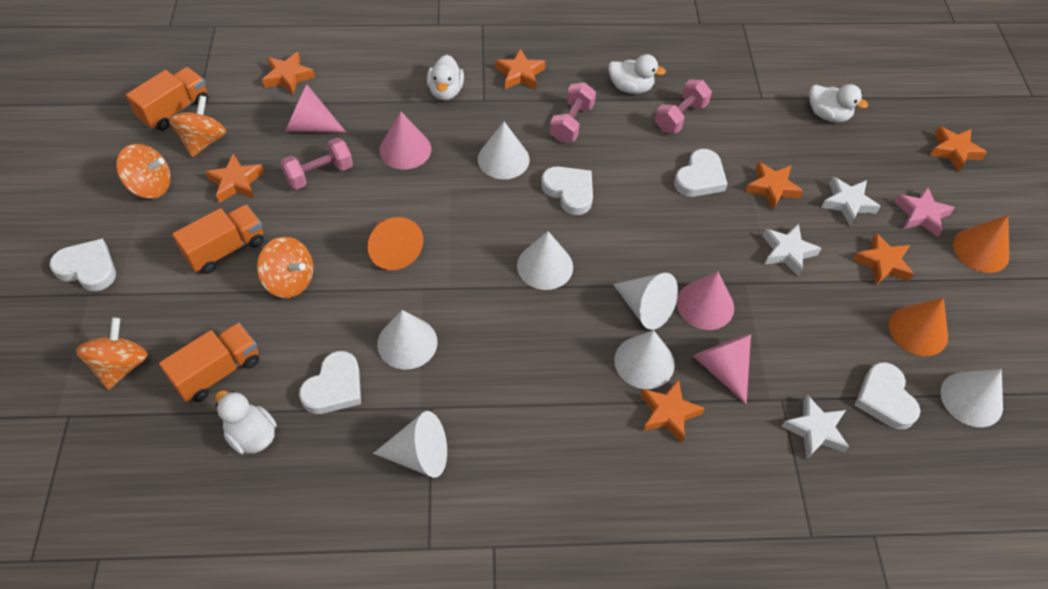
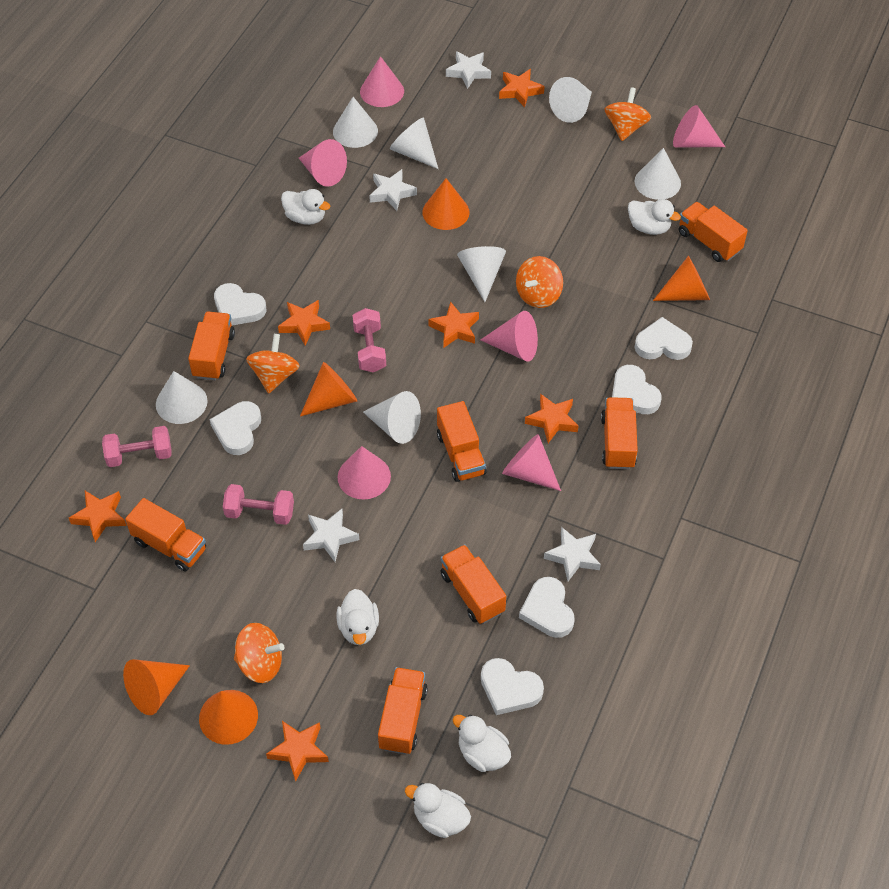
orange cone: [367,217,423,270] [889,298,948,356] [953,215,1009,273] = 3 -> [123,659,190,715] [199,690,258,745] [300,362,357,416] [422,178,470,230] [653,256,710,301] = 5
orange star: [205,154,264,203] [262,52,315,95] [495,48,546,90] [640,379,705,443] [745,161,803,210] [853,233,914,285] [929,126,987,172] = 7 -> [69,491,126,542] [266,721,329,782] [278,300,330,346] [428,301,479,348] [499,69,545,107] [525,394,578,443] = 6
orange truck: [126,67,208,131] [159,323,259,402] [172,205,264,274] = 3 -> [125,498,206,572] [188,312,235,380] [378,667,428,754] [437,401,487,482] [440,545,506,624] [601,397,638,469] [679,202,748,262] = 7
pink cone: [285,85,346,132] [379,112,431,169] [677,271,734,330] [693,334,751,404] = 4 -> [299,139,347,187] [338,446,391,500] [360,56,404,107] [481,311,538,362] [502,434,561,491] [673,105,725,148] = 6
pink star: [895,186,955,237] = 1 -> none = 0
white duck: [215,390,277,454] [427,55,464,100] [608,54,666,94] [809,84,868,122] = 4 -> [281,189,330,225] [336,589,379,645] [405,783,471,838] [453,715,511,772] [628,199,681,235] = 5
white heart: [50,238,116,291] [299,351,361,414] [541,166,593,215] [674,149,728,197] [855,362,920,429] = 5 -> [210,401,261,455] [214,283,266,325] [481,658,544,715] [519,577,575,638] [612,365,661,414] [635,317,693,360] = 6
white star: [763,223,821,276] [782,395,849,459] [821,177,881,226] = 3 -> [303,509,359,562] [369,169,417,211] [446,51,491,89] [544,527,601,581] = 4

